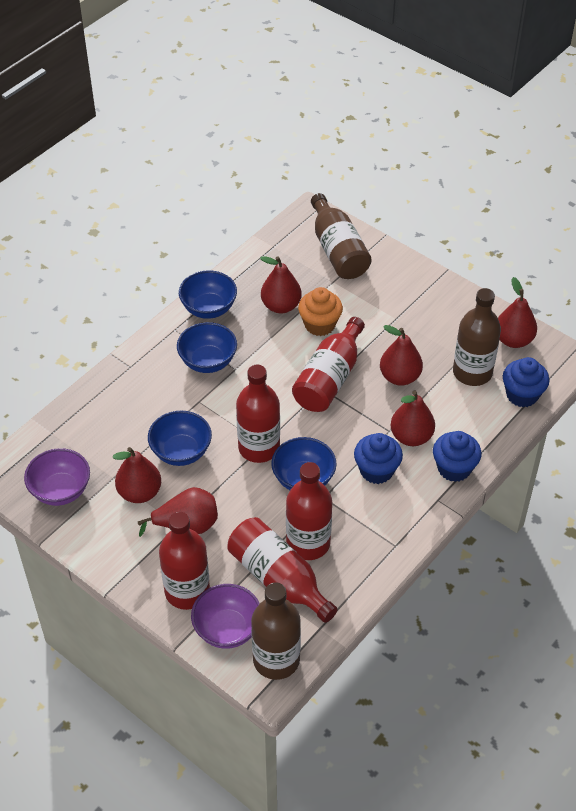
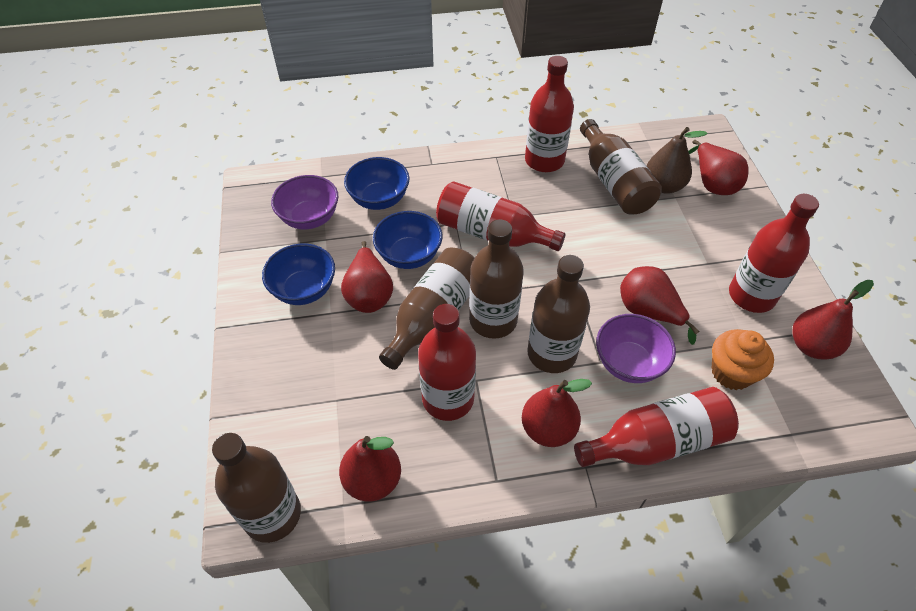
blue bowl: [148,411,212,466] [177,322,237,373] [179,270,237,319] [271,437,337,490] = 4 -> [262,243,335,305] [344,157,410,210] [373,211,442,269] = 3
blue cupcake: [354,433,403,484] [433,431,481,482] [503,357,549,407] = 3 -> none = 0
brown bottle: [251,582,301,680] [311,193,372,279] [453,288,501,386] = 3 -> [212,433,301,543] [379,247,474,370] [469,219,524,339] [527,255,590,373] [580,119,662,215] = 5
brown pear: none = 0 -> [647,127,708,194] = 1

